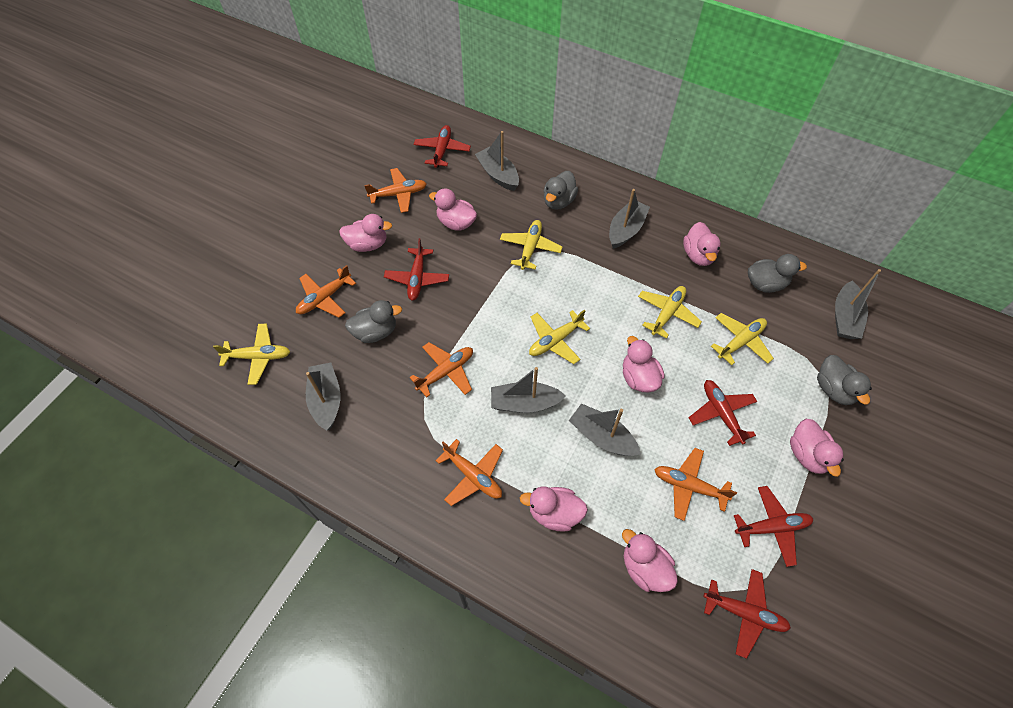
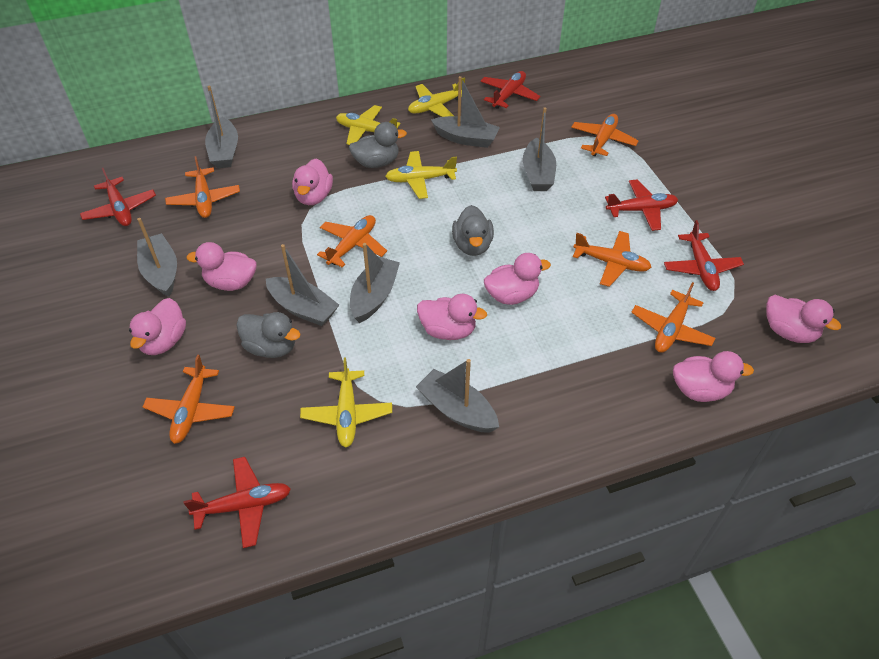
grey boat: [306,363,341,430] [475,131,519,191] [491,367,566,413] [569,403,641,456] [609,189,650,249] [835,269,881,339] = 6 -> [137,218,177,297] [205,86,238,168] [266,244,339,326] [350,243,400,323] [416,359,499,432] [431,76,500,148] [523,107,556,191] = 7
grey duck: [345,300,402,343] [543,171,578,210] [748,254,807,293] [817,355,872,405] = 4 -> [236,312,300,358] [349,122,407,168] [452,205,494,256] = 3
orange plane: [296,265,356,318] [364,168,427,213] [410,342,473,397] [436,439,503,506] [654,448,737,521] = 5 -> [143,355,235,444] [165,156,240,218] [317,215,387,267] [571,114,639,156] [573,231,652,287] [631,282,715,353] = 6
yellow plane: [213,324,290,385] [500,220,563,270] [529,309,590,364] [638,286,702,339] [711,313,774,365] = 5 -> [300,358,392,447] [336,105,400,145] [385,151,457,199] [408,77,465,117] = 4

